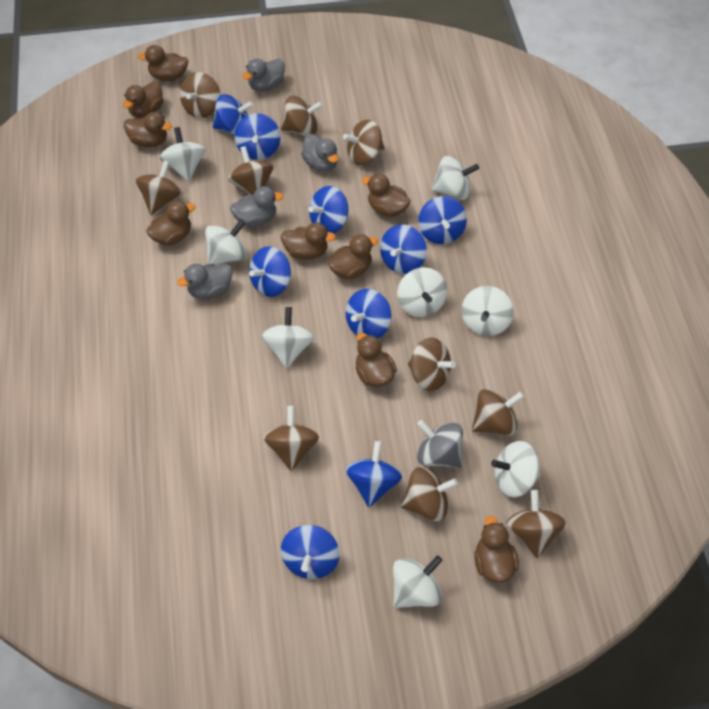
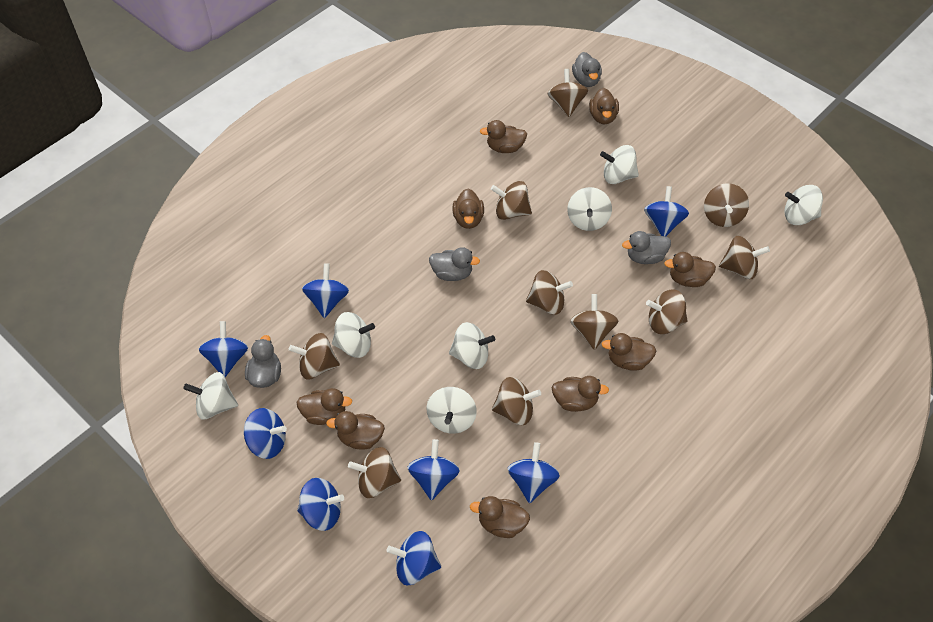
blue spinning top: [212,94,254,135] [234,113,281,160] [249,246,291,297] [281,525,340,579] [308,186,348,234] [346,289,392,338] [346,441,402,507] [380,224,427,274] [418,196,467,244] = 9 -> [199,321,248,377] [244,408,287,459] [297,478,344,531] [302,263,349,318] [387,531,441,585] [407,439,460,501] [508,442,560,503] [644,186,689,236] = 8
grey spinning top: [417,420,463,468] = 1 -> none = 0
white spinning top: [159,127,205,182] [205,219,247,265] [261,307,314,369] [393,555,443,608] [397,267,447,317] [431,156,479,200] [461,286,513,336] [491,441,541,497] = 8 -> [183,372,238,419] [332,312,375,358] [426,387,477,434] [449,322,495,369] [567,187,612,231] [600,145,639,184] [785,185,823,225] = 7

